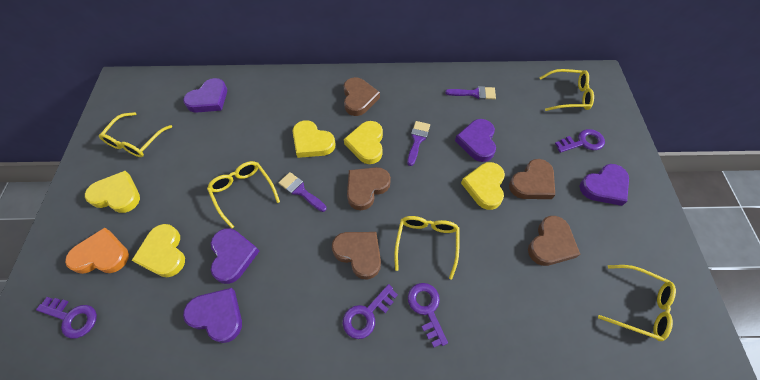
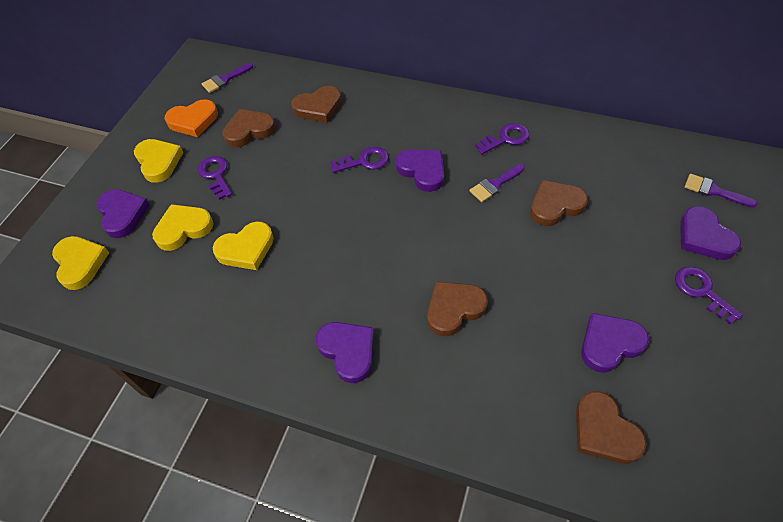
yellow glasses: [99,112,173,157] [207,161,280,229] [394,216,459,280] [539,69,594,111] [598,265,676,341] = 5 -> none = 0
yellow heart: [85,171,140,213] [132,224,185,277] [292,120,336,158] [344,121,383,164] [461,162,505,210] = 5 -> [52,236,109,290] [134,139,183,183] [152,204,213,251] [213,222,274,270] = 4

